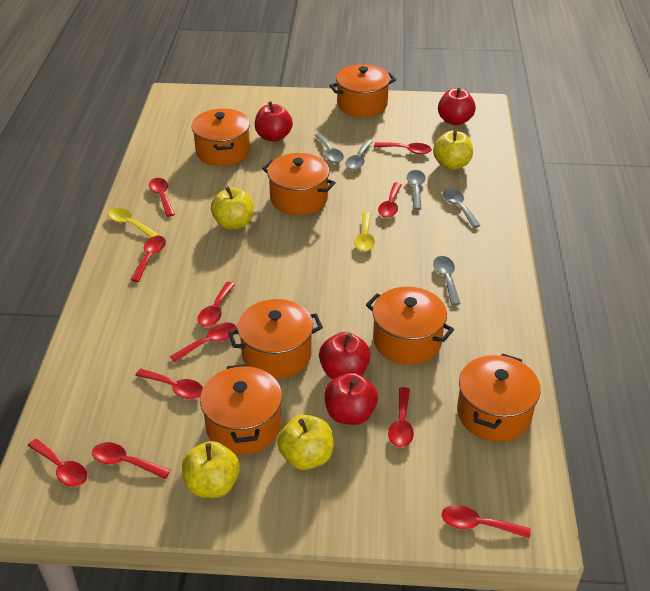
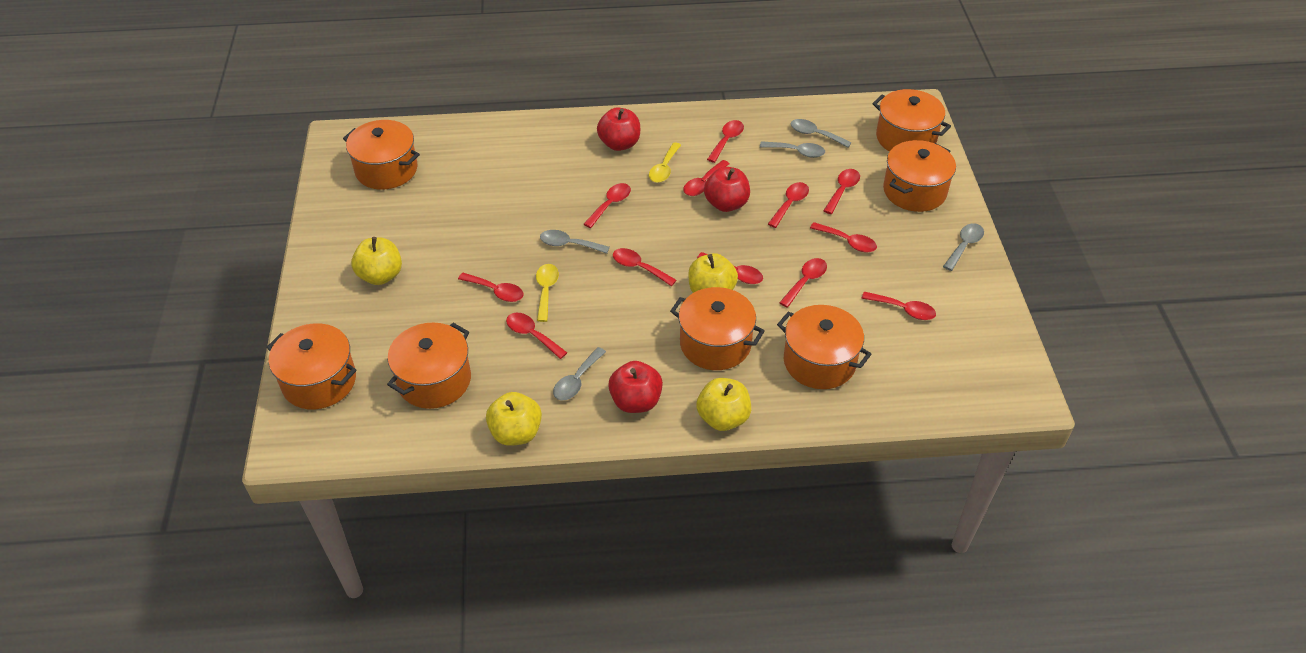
red apple: [255,101,293,142] [319,332,370,380] [324,373,378,425] [438,88,476,125] = 4 -> [597,107,640,151] [608,361,663,413] [704,167,750,212] = 3
red spoon: [28,439,87,487] [92,442,170,479] [131,236,166,282] [135,368,203,399] [149,178,175,217] [170,323,237,362] [198,282,235,327] [374,142,432,154] [378,183,402,218] [388,387,414,447] [442,505,531,539] = 11 -> [458,273,524,302] [506,313,567,359] [584,183,631,228] [613,248,676,286] [683,160,729,196] [697,252,763,284] [707,120,744,163] [768,182,809,228] [779,258,827,308] [810,222,877,253] [823,169,860,214] [861,292,936,320] = 12

